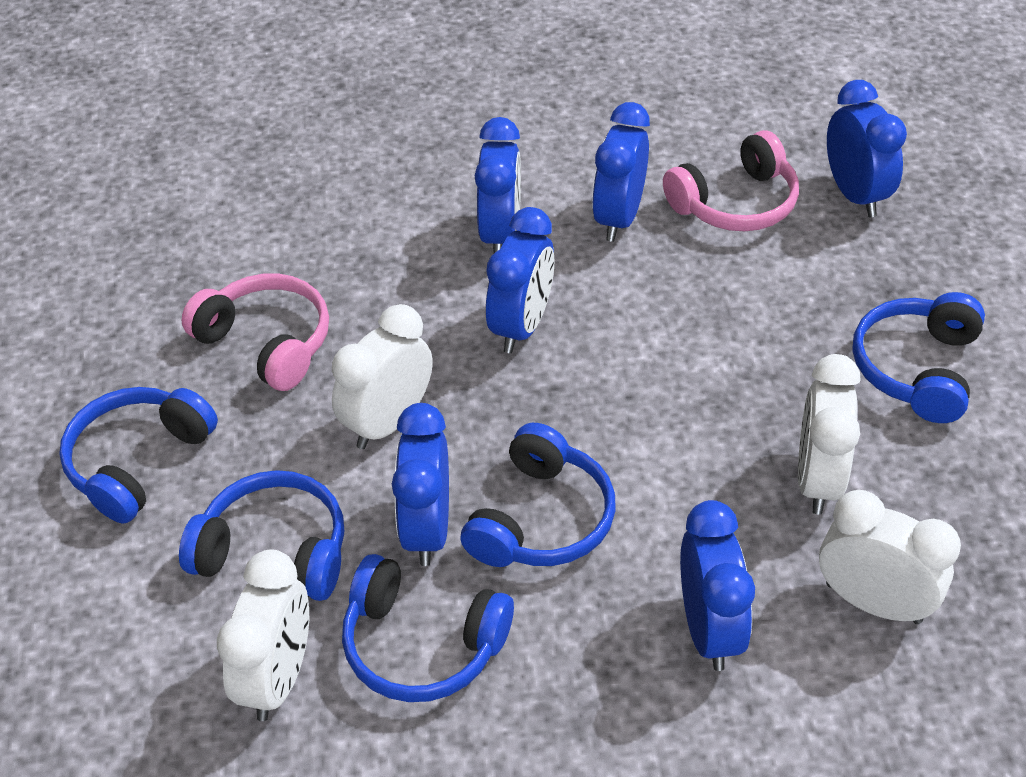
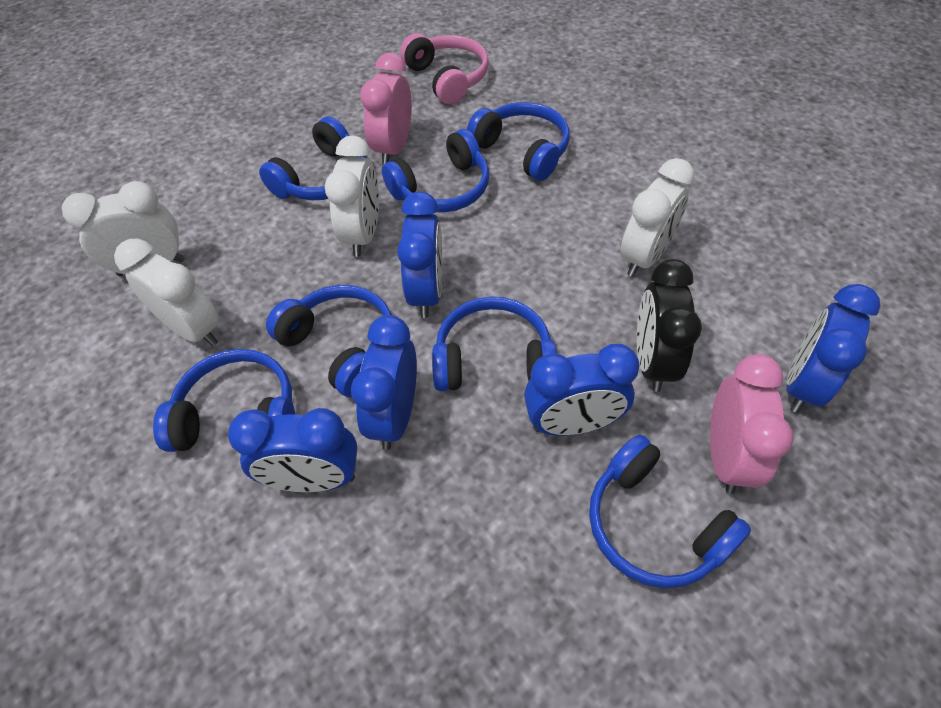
black clock: none = 0 -> [637,259,702,392] = 1
blue clock: [392,403,449,566] [475,117,521,253] [486,207,555,353] [592,102,650,242] [680,500,755,671] [827,80,907,217] = 6 -> [228,408,357,492] [351,315,417,450] [397,192,443,318] [524,344,640,436] [786,284,881,413] = 5
blue headphones: [59,387,218,524] [179,470,344,601] [342,554,514,702] [460,423,616,567] [853,292,985,423] = 5 -> [153,349,295,452] [259,116,366,200] [266,285,392,397] [382,129,489,213] [432,296,557,391] [467,102,570,181] [589,435,751,589] = 7
pink clock: none = 0 -> [360,52,412,165] [710,354,794,494] = 2
pink headphones: [181,273,329,391] [663,130,799,231] = 2 -> [400,33,489,104] = 1

